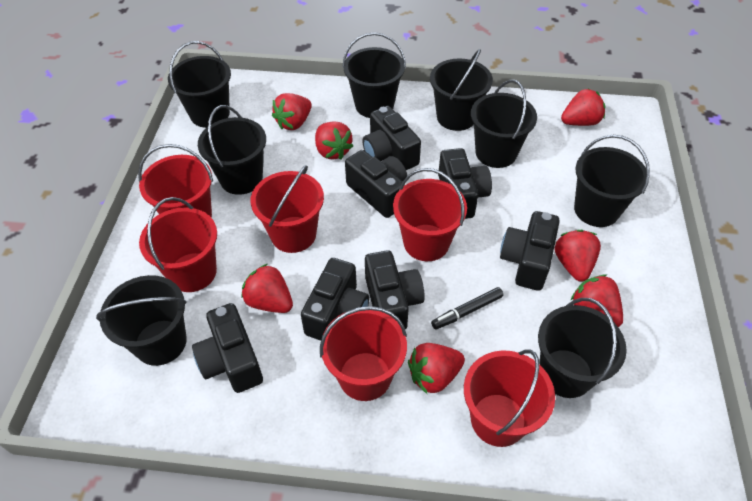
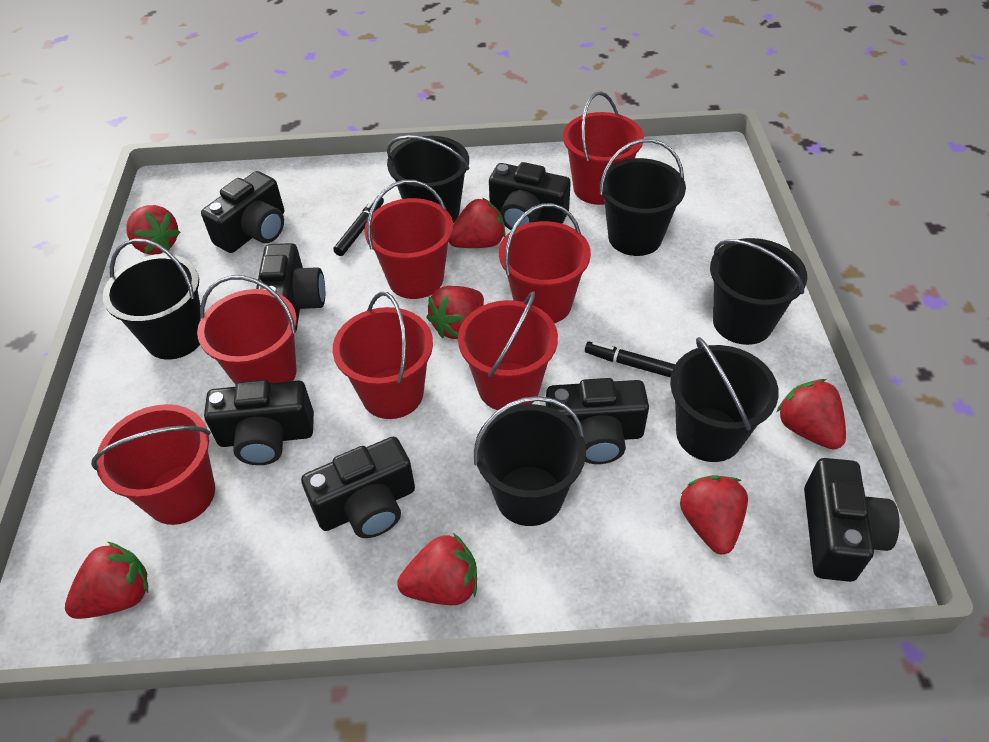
black bucket: [96,275,187,366] [168,41,231,128] [198,105,266,195] [342,32,406,118] [430,49,493,131] [471,80,537,168] [538,298,627,398] [574,135,650,227] = 8 -> [102,238,201,359] [387,135,469,223] [474,396,586,526] [599,139,686,256] [670,337,779,462] [710,238,807,345] = 6
black marker: [431,287,503,330] = 1 -> [333,196,384,256] [585,341,675,378] = 2
red bucket: [138,144,213,218] [139,197,217,292] [251,165,324,253] [320,306,407,401] [393,168,467,261] [464,350,555,447] = 6 -> [91,404,215,525] [197,275,297,385] [332,292,433,419] [364,180,453,299] [458,291,558,410] [499,203,591,323] [563,91,644,205] = 7

